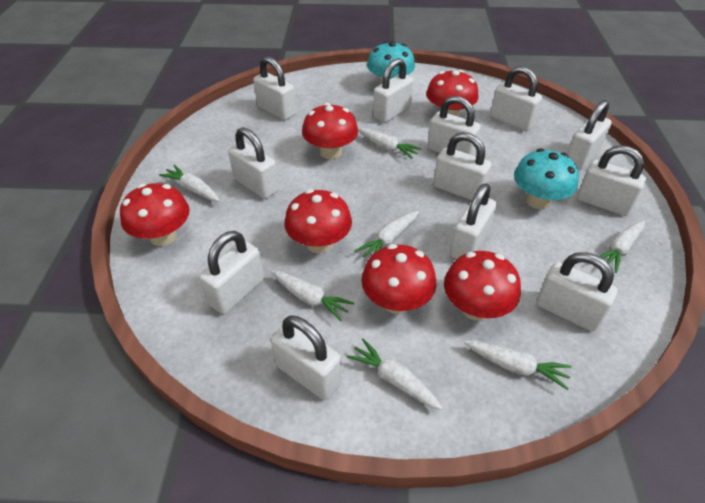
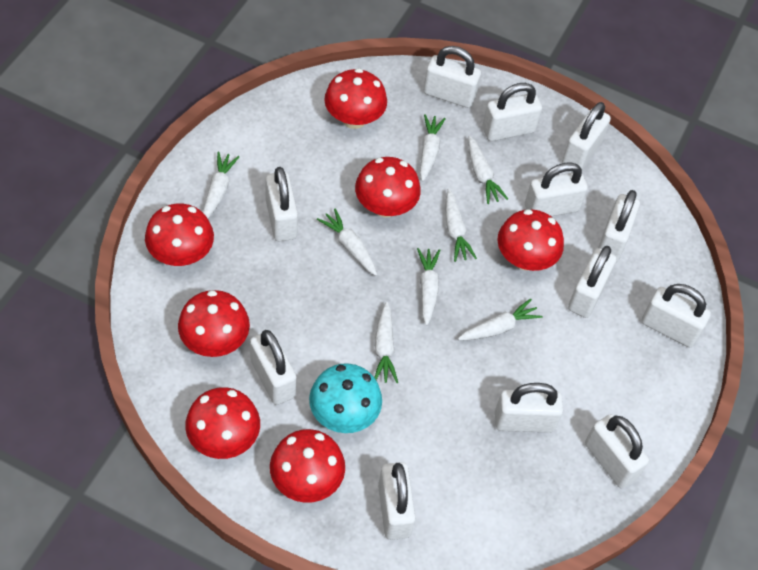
red mushroom: [120,183,190,246] [284,189,352,254] [302,103,358,159] [361,244,436,314] [426,70,479,117] [444,251,521,321] = 6 -> [145,204,214,266] [178,290,250,357] [185,387,260,459] [270,429,345,503] [324,68,387,129] [355,157,421,217] [497,209,564,271] = 7
turquoise mushroom: [367,41,415,85] [514,148,579,209] = 2 -> [309,363,382,433] = 1
white carrot: [159,164,220,202] [271,270,354,321] [346,338,443,410] [355,211,419,257] [358,128,422,159] [464,341,572,390] [599,220,645,273] = 7 -> [203,152,239,218] [317,209,377,276] [374,302,398,383] [417,248,440,326] [420,114,446,182] [445,189,477,262] [458,299,542,340] [468,136,508,204] = 8

